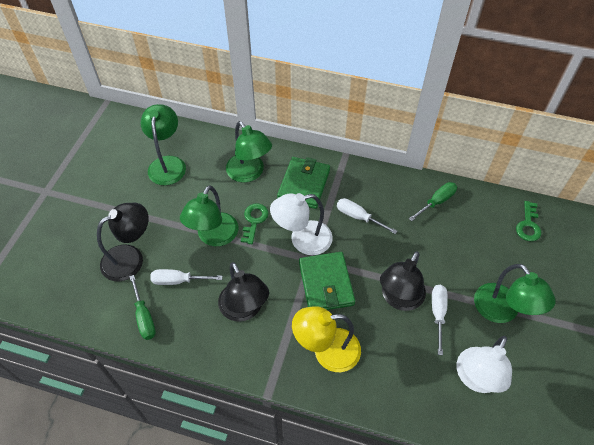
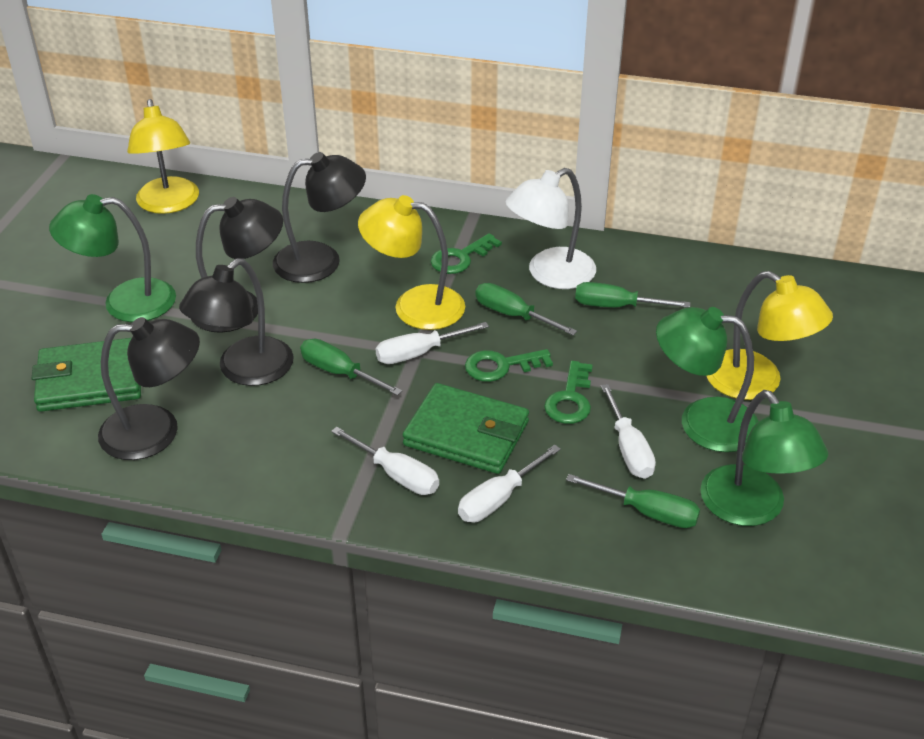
black lamp: [97,203,149,281] [218,262,269,322] [380,251,426,311] = 3 -> [98,317,200,460] [179,258,294,386] [191,197,283,333] [273,152,366,283] = 4
green key: [241,204,269,244] [516,201,541,241] = 2 -> [431,233,502,274] [465,349,553,382] [544,361,593,424] = 3
green lamp: [140,104,186,185] [180,185,238,246] [226,121,272,182] [474,264,556,323] = 4 -> [49,194,176,322] [656,307,758,452] [700,390,828,526] = 3
green screwdriver: [129,275,156,340] [409,182,457,221] = 2 -> [300,339,402,396] [476,283,577,335] [566,474,700,528] [575,282,690,307] = 4
white lamp: [270,193,333,255] [457,336,512,393] = 2 -> [506,168,596,289] = 1
white screwdriver: [150,269,223,285] [337,198,397,234] [432,285,448,355] = 3 -> [331,427,439,495] [376,322,489,364] [458,445,561,522] [601,384,656,479] = 4
yellow lamp: [292,306,361,372] = 1 -> [127,99,199,214] [358,195,465,330] [706,271,833,400] = 3

